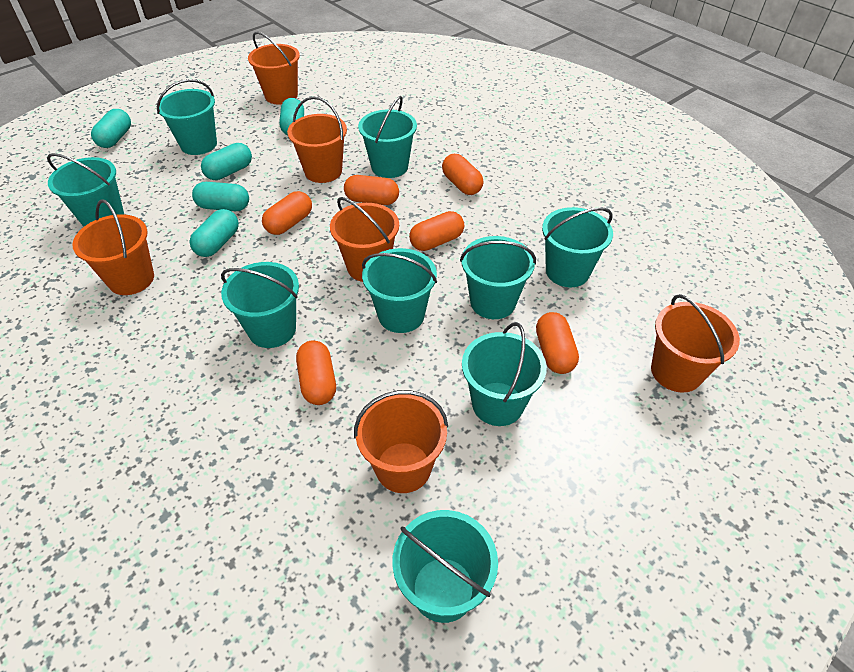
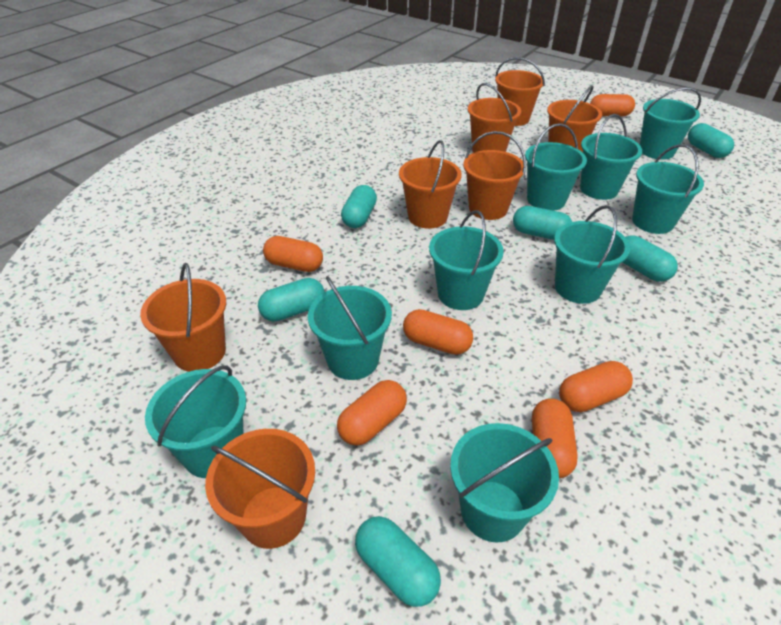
orange bucket: [72,199,154,295] [248,32,300,105] [287,96,347,183] [330,197,399,282] [354,390,448,493] [651,294,740,393] = 6 -> [140,263,226,372] [205,429,315,549] [399,140,462,229] [463,131,526,220] [468,83,521,153] [495,57,545,126] [547,85,602,152] = 7
turquoise capsule: [91,109,131,148] [189,209,239,257] [192,182,249,211] [201,143,252,180] [279,98,304,135] = 5 -> [258,278,325,322] [341,185,377,228] [355,516,441,607] [513,206,572,240] [622,236,678,282] [688,123,734,158] = 6

